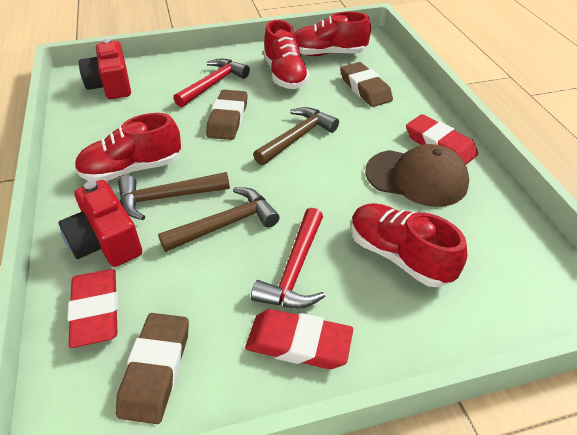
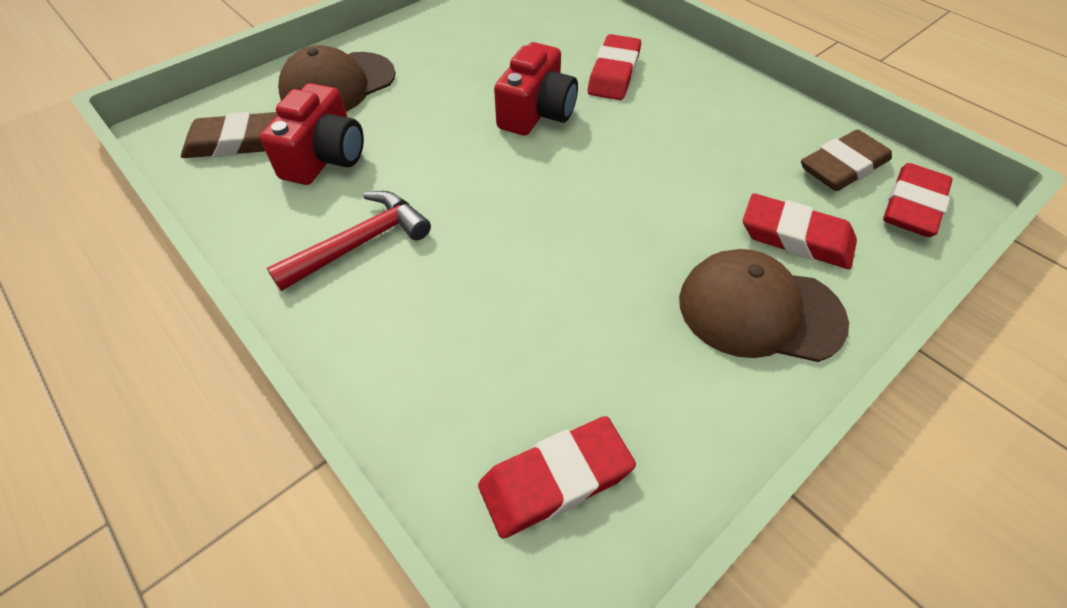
brown cap: [365,144,469,207] = 1 -> [278,45,396,112] [679,249,849,362] = 2
brown eraser: [116,313,189,424] [206,90,248,140] [340,62,393,107] = 3 -> [181,112,277,158] [801,130,892,191] = 2
brown hammer: [118,172,230,220] [158,187,280,252] [253,107,339,165] = 3 -> none = 0
red eraser: [67,269,118,348] [245,309,353,369] [406,114,478,165] = 3 -> [478,416,636,539] [588,34,641,100] [743,193,857,269] [883,163,953,237] = 4
red hammer: [173,59,250,107] [251,208,325,309] = 2 -> [267,191,431,291] = 1
red shoe: [75,113,181,182] [263,20,310,89] [294,12,371,56] [351,203,467,287] = 4 -> none = 0

